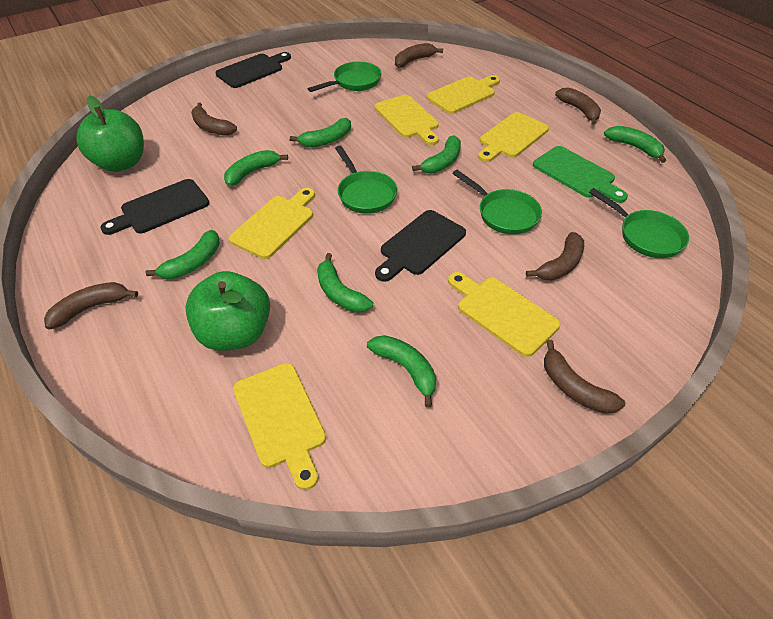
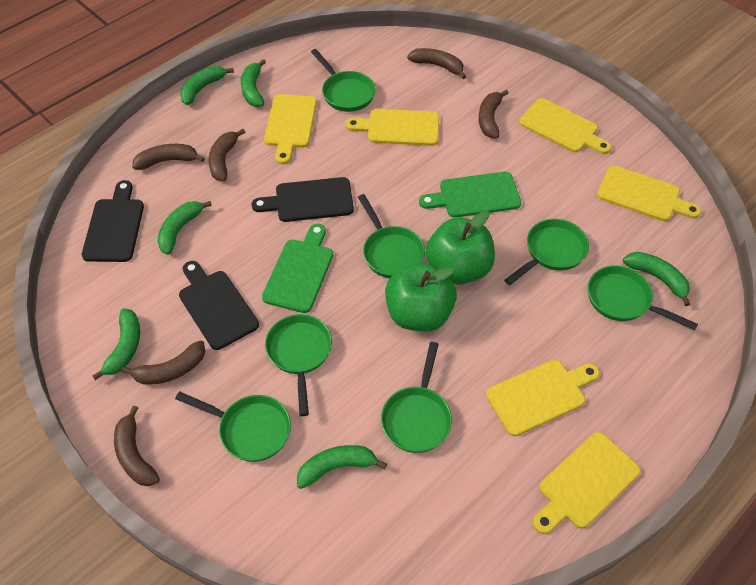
green banana: [146,230,220,279] [224,150,288,186] [290,118,351,147] [317,253,373,313] [367,335,436,407] [412,135,461,173] [604,126,666,163] = 7 -> [92,308,140,380] [157,201,212,255] [180,66,234,105] [241,59,266,107] [297,445,387,489] [623,252,690,306] = 6
green cutting board: [533,146,628,203] = 1 -> [262,224,333,313] [419,172,521,218] = 2
green pan: [308,61,381,92] [335,146,397,214] [452,170,542,235] [589,188,689,258] = 4 -> [175,391,291,462] [265,314,332,416] [311,49,375,112] [358,194,425,278] [381,342,452,453] [504,219,589,285] [588,266,698,331] = 7

